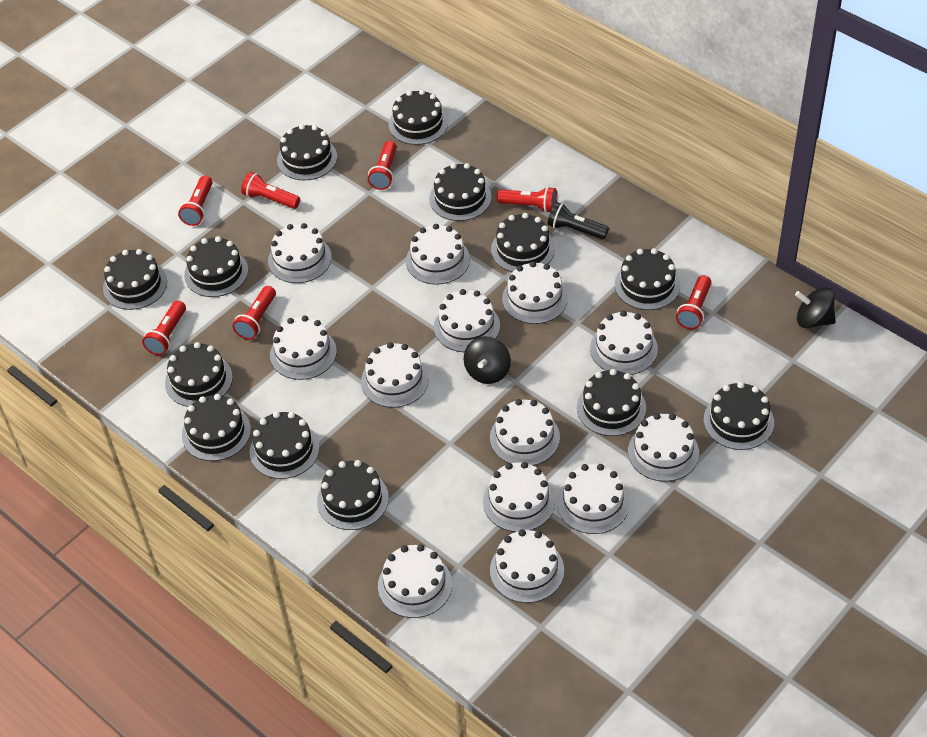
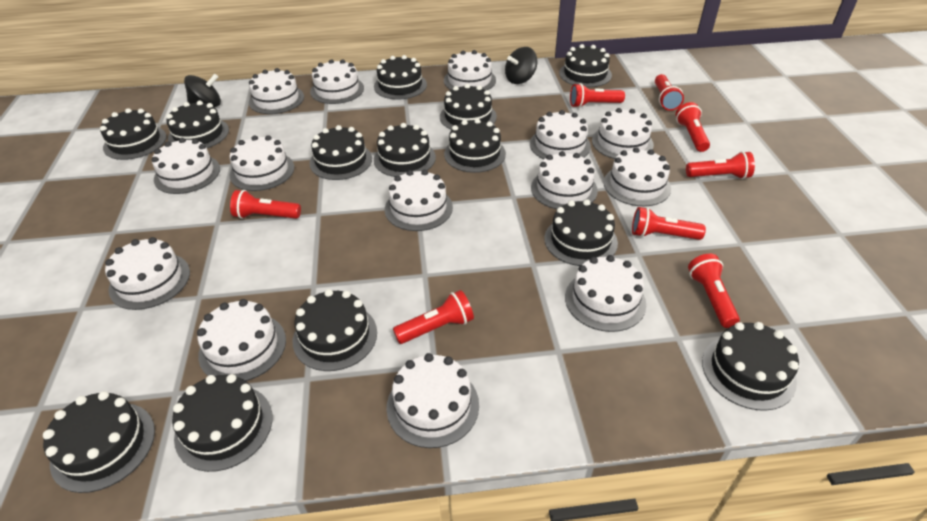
black flashlight: [548,202,609,239] = 1 -> none = 0
red flashlight: [142,301,186,355] [178,176,212,226] [233,286,276,340] [241,172,300,209] [368,141,397,190] [497,187,557,213] [676,275,712,329] = 7 -> [230,190,301,219] [393,290,474,344] [570,83,625,108] [632,207,706,240] [655,74,684,111] [676,102,710,152] [686,151,755,179] [688,254,740,328] = 8
white cake: [268,223,332,283] [270,316,337,380] [361,342,429,408] [378,544,452,618] [406,224,470,285] [434,289,500,352] [483,462,555,532] [490,399,560,466] [490,529,564,603] [502,261,568,324] [557,464,629,534] [590,310,658,375] [628,413,699,482] = 13 -> [105,237,190,310] [152,138,220,194] [197,299,286,381] [230,135,294,191] [249,68,304,114] [310,59,364,104] [385,170,453,231] [387,353,479,448] [444,50,496,90] [530,110,591,159] [531,151,598,209] [565,255,646,332] [592,108,654,159] [604,147,671,206] = 14

